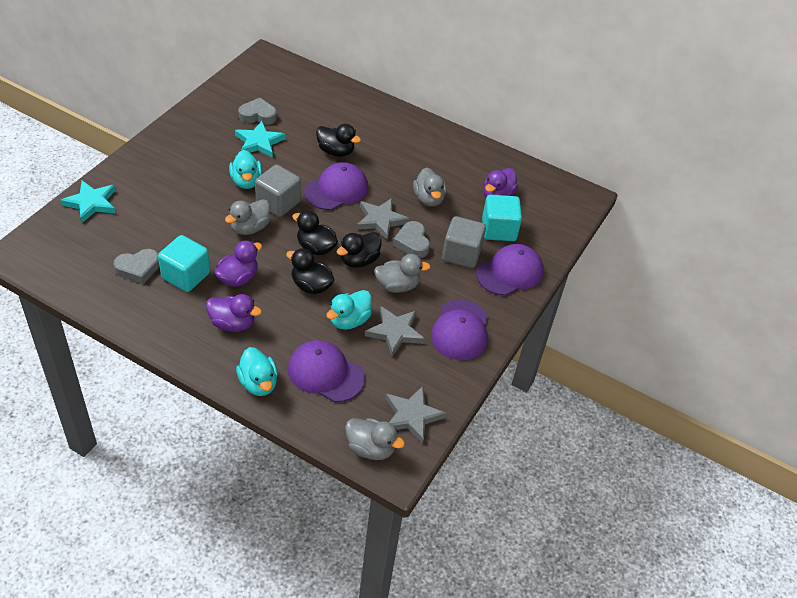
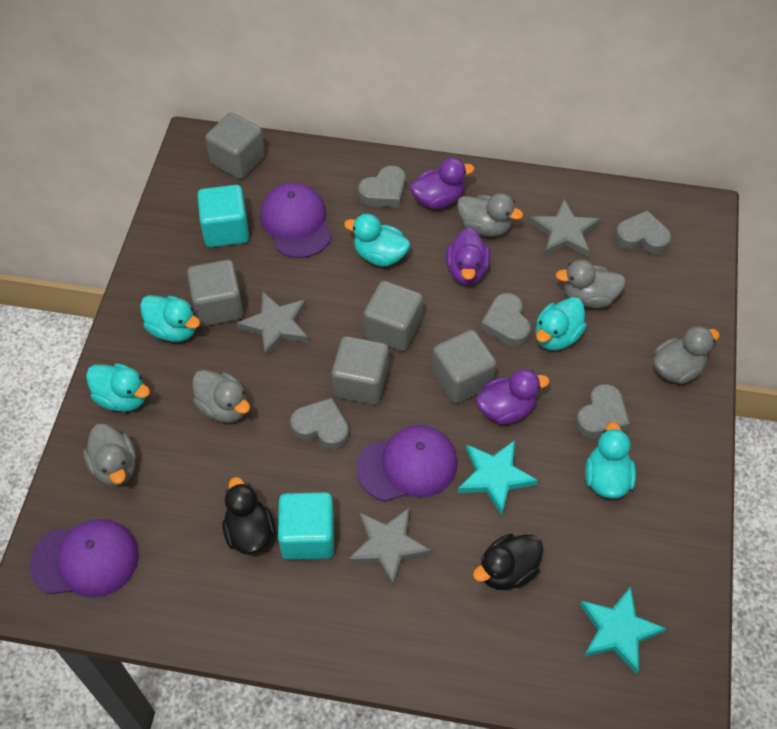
black duck: [286,248,335,294] [292,211,338,255] [316,124,361,157] [337,232,382,268] = 4 -> [222,477,276,555] [473,534,543,590] = 2
grey cube: [255,165,301,217] [442,216,486,268] = 2 -> [187,260,244,326] [205,113,265,179] [332,336,389,405] [363,281,423,351] [432,330,497,404] = 5
grey duck: [225,199,270,235] [345,418,405,460] [374,254,431,293] [413,168,446,207] = 4 -> [83,424,136,486] [192,370,250,423] [457,193,523,237] [556,259,626,308] [653,326,720,384] = 5
grey heart: [114,249,160,284] [238,98,277,125] [393,221,430,258] = 3 -> [290,398,349,450] [358,166,406,208] [481,293,531,347] [575,384,630,439] [615,210,671,254] = 5
purple cap: [288,340,365,402] [304,162,368,210] [431,300,488,360] [476,244,544,296] = 4 -> [29,519,139,597] [260,183,332,258] [356,425,458,502] = 3
turquoise duck: [229,150,262,189] [236,347,278,396] [326,290,372,330] = 3 -> [86,363,150,412] [140,295,200,342] [344,214,410,266] [535,297,587,350] [585,422,636,499] = 5

